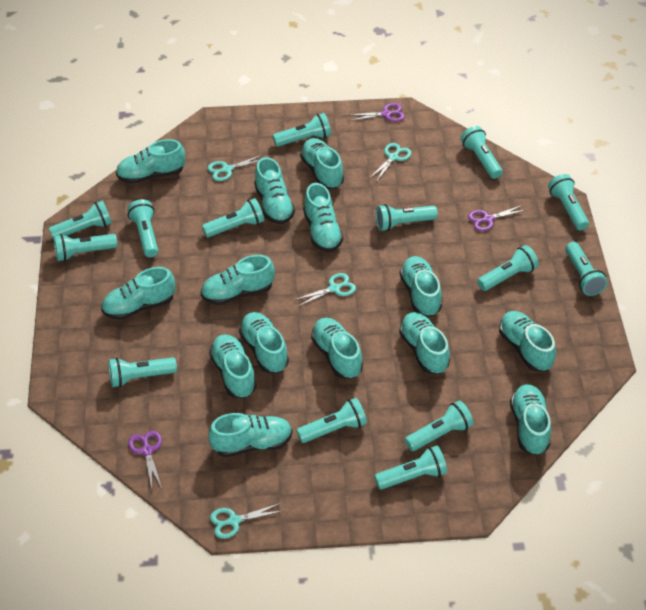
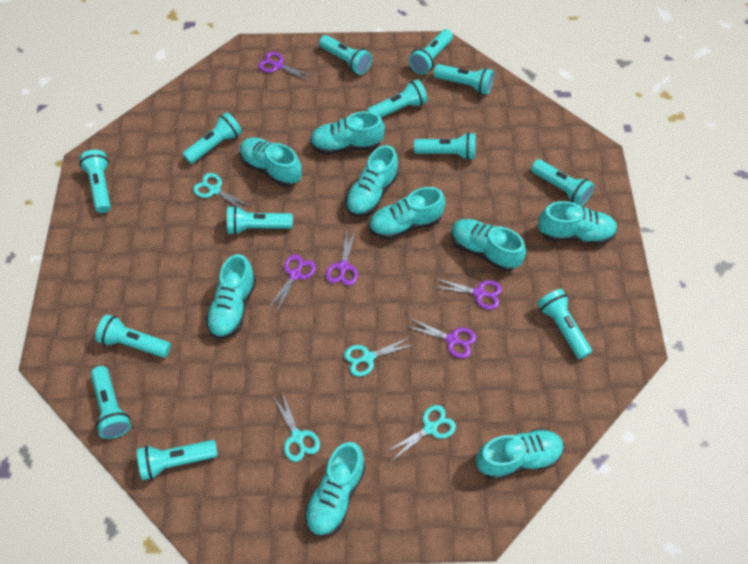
purple scissors: [128,431,162,488] [349,103,405,122] [468,205,526,231] = 3 -> [258,52,314,81] [268,254,316,313] [326,229,358,286] [406,318,476,358] [435,278,502,310] = 5
turquoise flashlight: [49,201,112,240] [54,234,117,261] [109,357,177,387] [127,199,158,257] [202,198,264,237] [273,113,331,147] [297,398,367,443] [374,446,447,490] [376,204,438,231] [405,400,474,451] [461,126,503,179] [477,245,539,291] [548,174,589,230] [565,242,607,296] = 14 -> [79,150,111,213] [91,366,131,439] [95,314,171,358] [137,440,218,481] [183,112,242,164] [227,206,293,235] [319,35,372,75] [367,79,428,118] [409,29,453,75] [414,132,476,160] [434,64,494,95] [531,159,595,206] [537,289,592,359] = 13
turquoise shoe: [101,267,175,320] [116,139,185,184] [201,255,275,305] [208,413,292,457] [209,334,256,398] [239,312,289,373] [254,157,295,224] [300,138,344,189] [303,183,343,252] [311,318,363,379] [399,312,450,374] [400,256,442,317] [499,311,556,371] [510,384,551,455] = 14 -> [206,254,256,339] [240,137,302,187] [305,442,366,537] [310,111,385,154] [345,145,399,217] [369,187,446,240] [451,219,526,271] [476,428,564,480] [538,201,617,244] = 9

